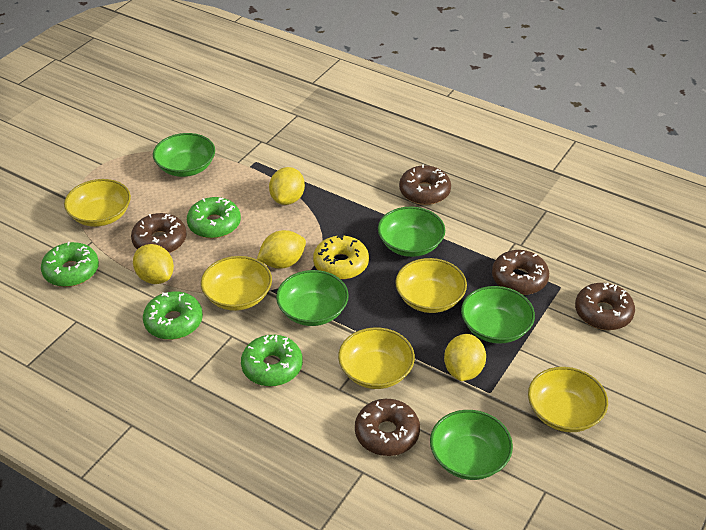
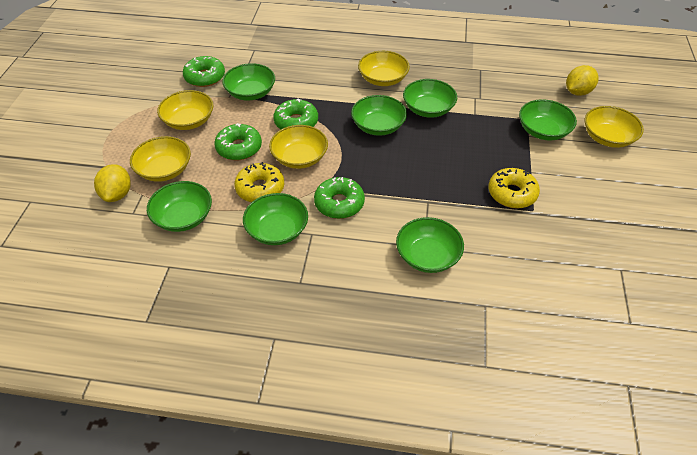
brown donut: [131,213,187,253] [355,399,420,456] [399,165,451,205] [492,250,549,295] [575,283,635,330] = 5 -> none = 0
green bowl: [153,133,215,177] [276,270,349,326] [378,207,445,257] [430,410,513,480] [461,286,535,344] = 5 -> [147,181,212,232] [222,63,275,101] [243,193,308,245] [351,95,407,136] [396,217,464,273] [403,79,457,118] [519,99,577,140] = 7
yellow donut: [313,234,369,280] = 1 -> [234,162,284,202] [488,168,540,209] = 2
yellow lemon: [133,244,174,284] [257,230,306,269] [269,167,305,205] [444,334,486,381] = 4 -> [94,164,131,202] [566,65,599,96] = 2

